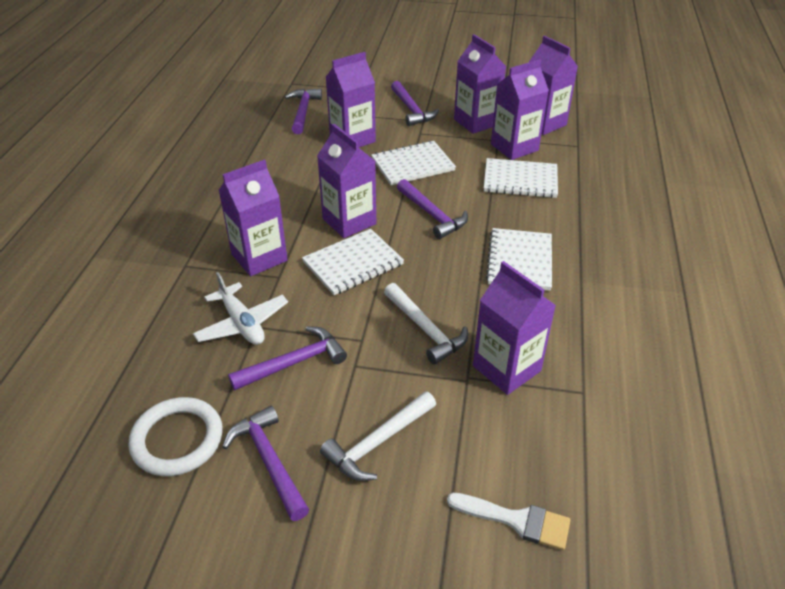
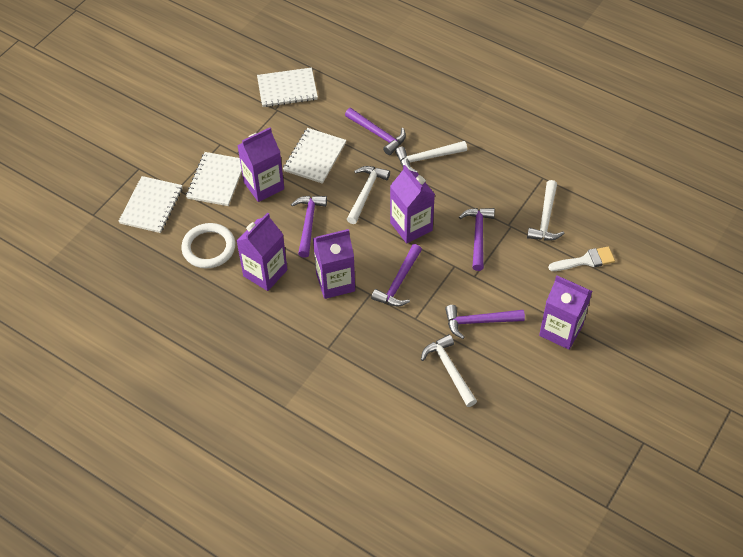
purple carton: [218,159,288,276] [317,124,376,238] [326,52,376,148] [454,34,506,134] [473,261,556,395] [491,59,549,160] [528,36,578,135] = 7 -> [237,127,284,202] [237,213,287,291] [313,229,355,299] [390,165,435,243] [539,276,592,350] = 5
white hammer: [320,391,436,481] [384,283,468,365] = 2 -> [347,166,390,224] [395,141,467,173] [421,334,477,407] [527,180,565,240] = 4
white plane: [193,272,288,345] = 1 -> none = 0

